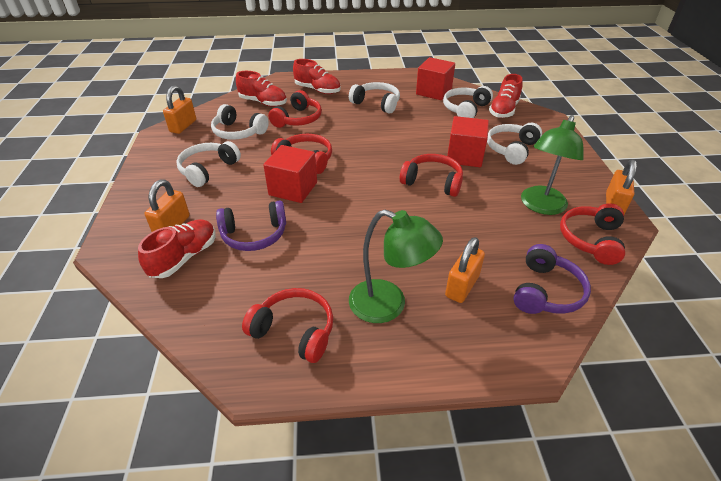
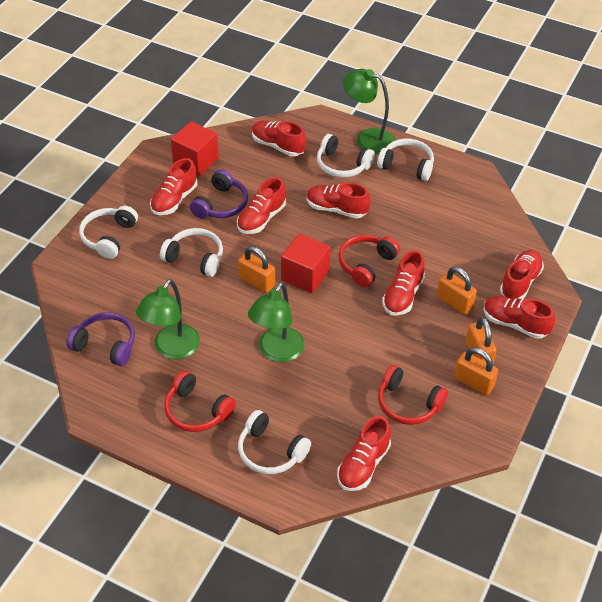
green lamp: [349,210,443,323] [521,115,584,215] = 2 -> [136,279,200,360] [248,282,304,362] [343,69,395,154] = 3
red cube: [263,145,317,203] [416,57,455,100] [447,116,489,167] = 3 -> [171,121,219,176] [281,233,331,293] = 2
red headphones: [242,288,333,363] [268,90,322,128] [271,134,332,174] [400,154,463,197] [560,203,625,265] = 5 -> [164,371,236,432] [338,235,400,287] [378,365,448,425] = 3
red shoe: [138,219,216,278] [236,71,287,107] [293,59,341,94] [489,74,523,118] = 4 -> [150,158,197,215] [237,177,286,234] [252,120,306,156] [306,183,370,219] [337,416,391,491] [382,250,425,316] [483,296,555,339] [500,250,544,299] = 8

